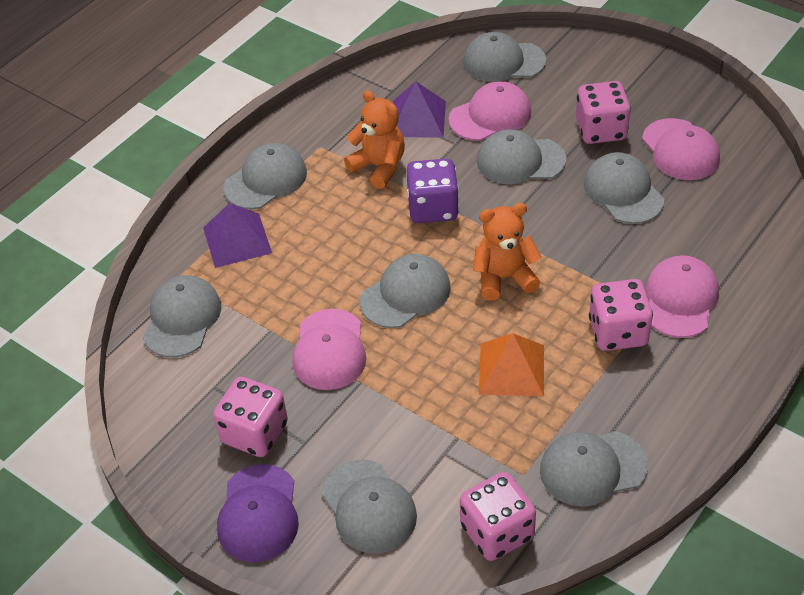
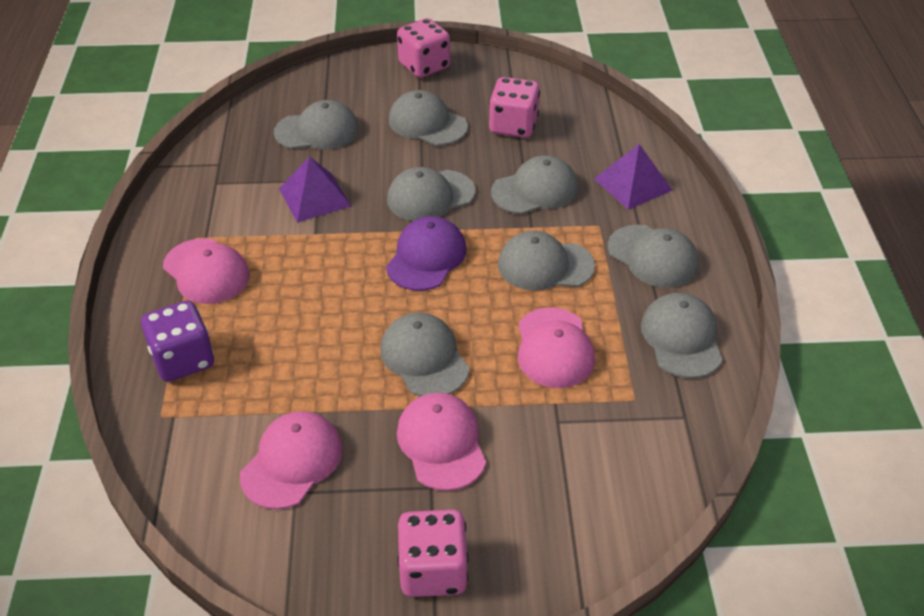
orange pyramid: [479,333,544,397] = 1 -> none = 0
orange teddy bear: [344,90,405,189] [473,203,542,301] = 2 -> none = 0
pink dice: [213,377,288,457] [460,472,536,561] [576,81,631,144] [589,279,653,351] = 4 -> [397,18,450,78] [397,509,468,597] [489,77,540,138] = 3

